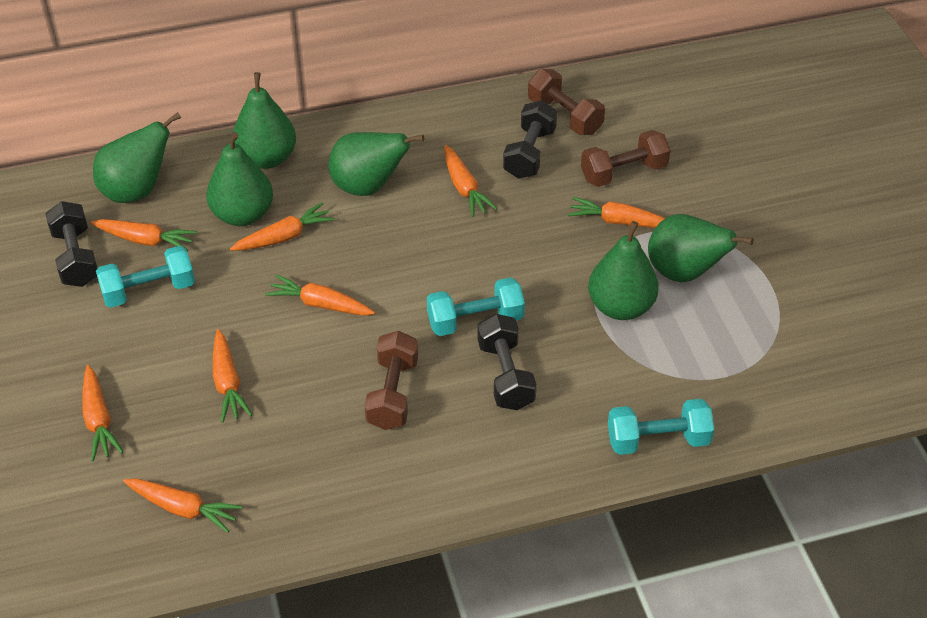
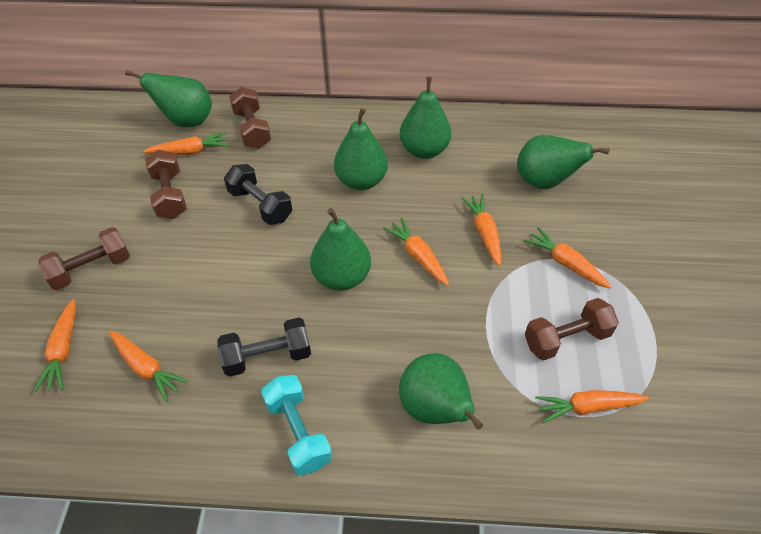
black dumbbell: [45,201,98,287] [477,314,537,410] [503,100,557,179] = 3 -> [218,318,311,377] [224,164,292,225] = 2
brown dumbbell: [364,331,418,430] [528,69,605,135] [581,130,671,187] = 3 -> [38,227,130,290] [145,150,187,219] [229,87,271,149] [525,298,619,361] = 4
orange carrot: [82,365,123,461] [91,219,197,251] [123,479,242,533] [213,329,252,423] [230,203,335,251] [265,274,375,316] [444,145,497,217] [568,197,665,228] = 8 -> [34,299,76,392] [109,331,188,402] [143,132,228,155] [383,218,449,286] [461,194,501,266] [524,227,611,288] [535,390,649,423] = 7
turquoise dumbbell: [96,246,195,308] [427,278,525,336] [608,399,715,455] = 3 -> [261,375,332,476] = 1

